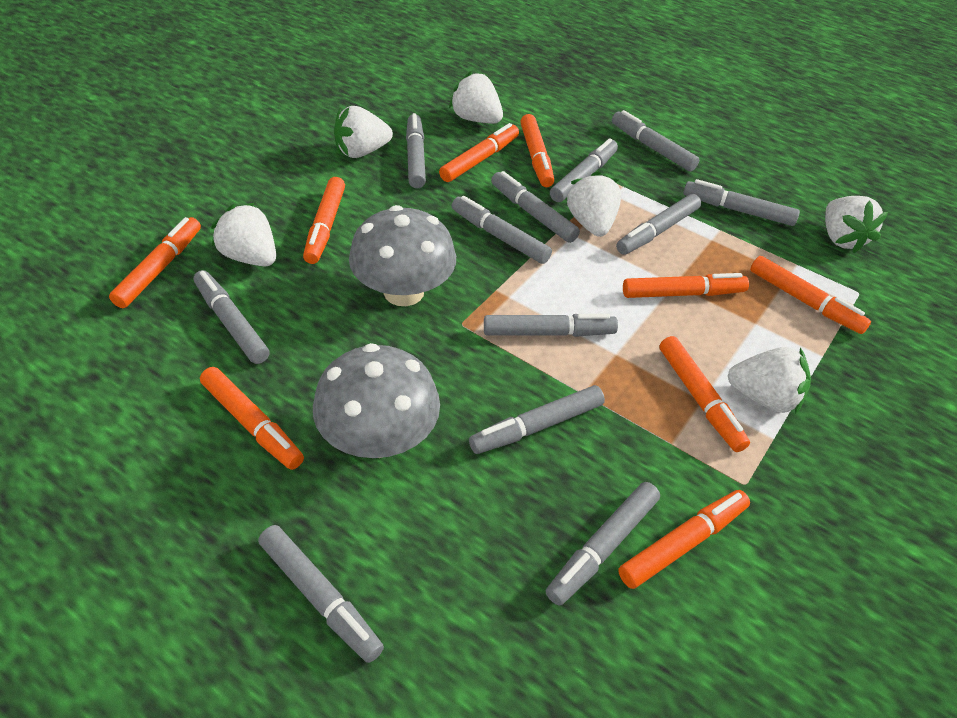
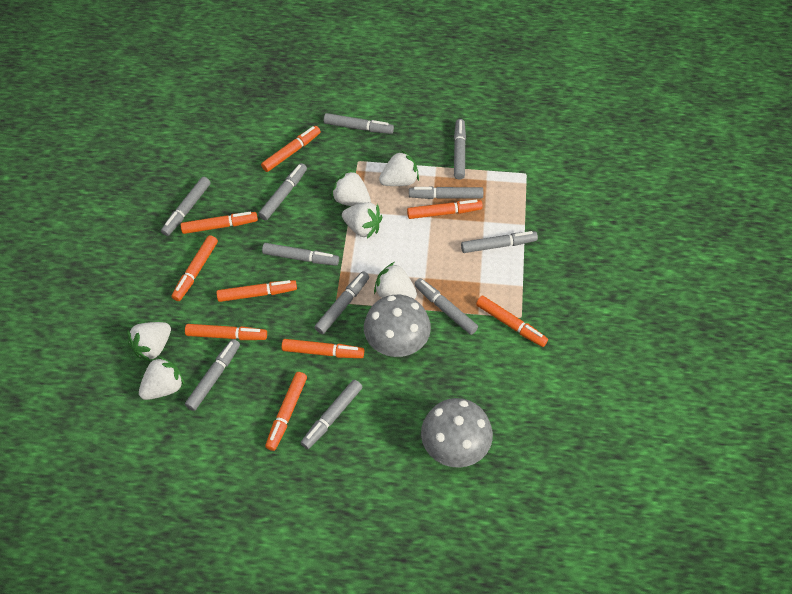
grey marker: [194,270,270,364] [258,525,384,663] [406,113,426,188] [452,196,552,264] [469,385,605,454] [484,314,618,337] [491,171,580,243] [546,482,660,606] [550,138,618,202] [612,110,699,171] [616,194,701,255] [683,179,800,226] = 12 -> [161,177,211,236] [185,339,240,411] [258,163,307,220] [262,243,339,265] [301,380,362,449] [314,271,369,334] [324,113,394,134] [409,186,483,199] [414,278,478,335] [454,119,466,180] [461,231,538,253] = 11

